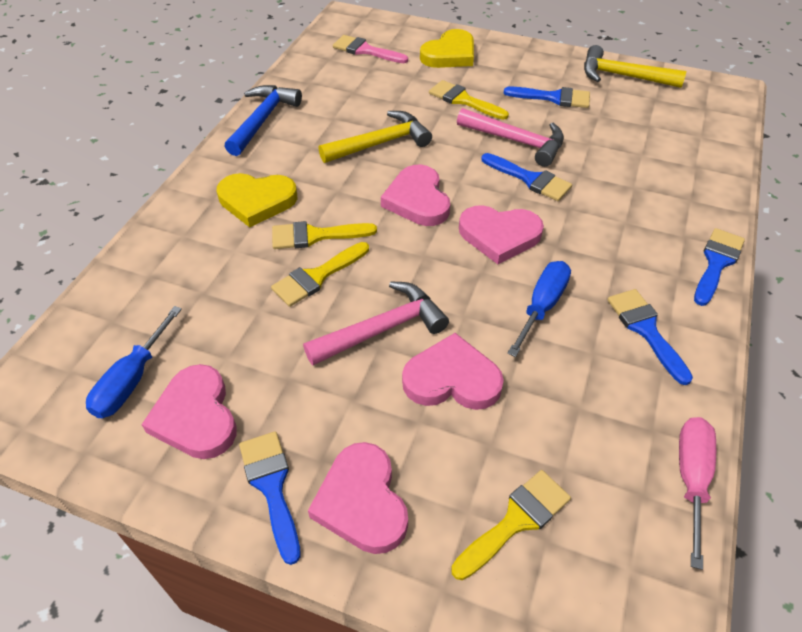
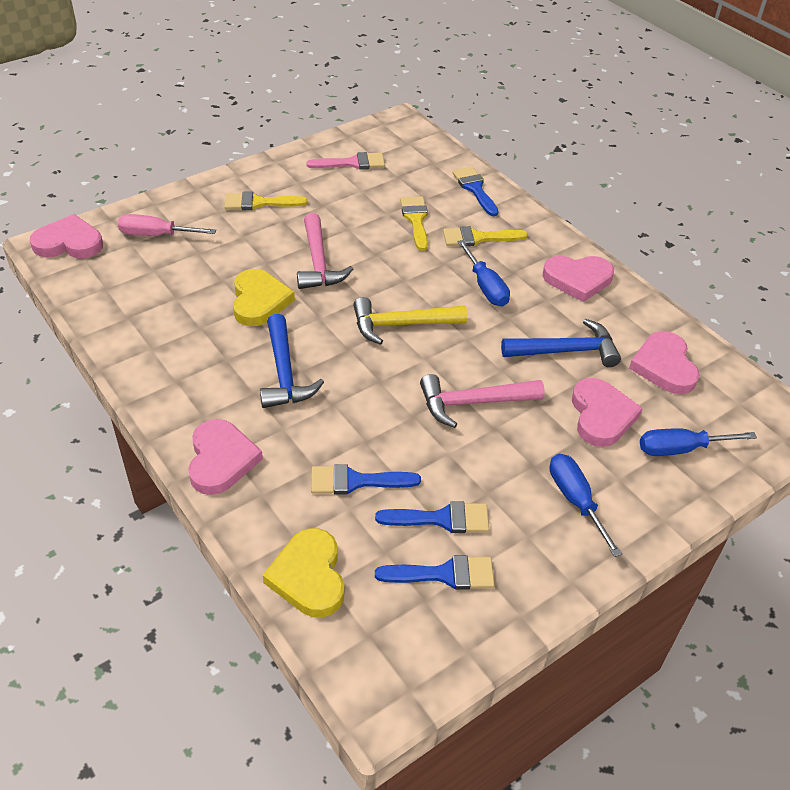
blue brush: [239,431,301,565] [481,153,572,201] [504,87,590,108] [607,289,693,385] [694,228,745,306] = 5 -> [311,464,421,495] [375,501,489,533] [375,555,495,590] [452,167,499,216] = 4
blue hammer: [224,85,302,156] = 1 -> [260,314,324,408] [501,319,621,367] = 2
blue screwdriver: [86,306,182,418] [507,261,571,357] = 2 -> [457,240,510,306] [550,454,622,557] [640,428,757,456] = 3
yellow brush: [271,242,369,307] [272,221,377,249] [429,80,509,120] [451,470,571,580] = 4 -> [224,191,308,210] [400,196,428,251] [443,226,528,246] = 3
yellow hammer: [319,111,432,163] [584,45,686,88] = 2 -> [353,297,467,345] = 1

